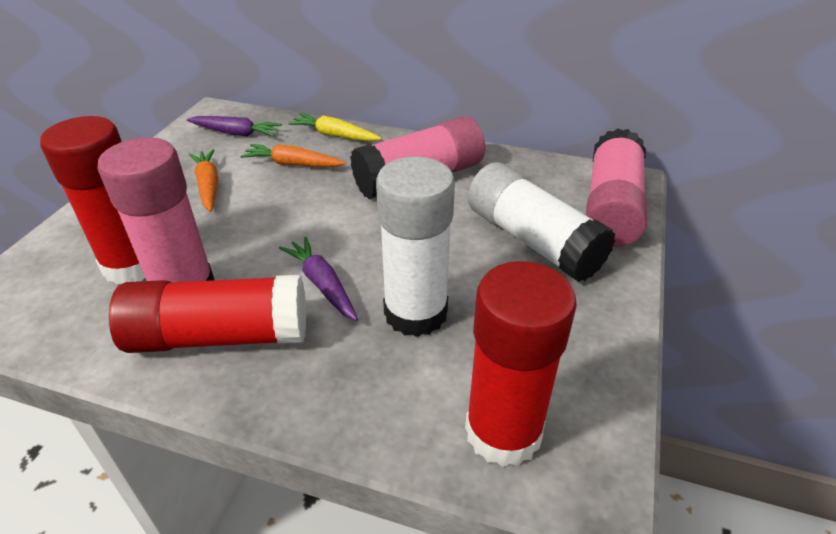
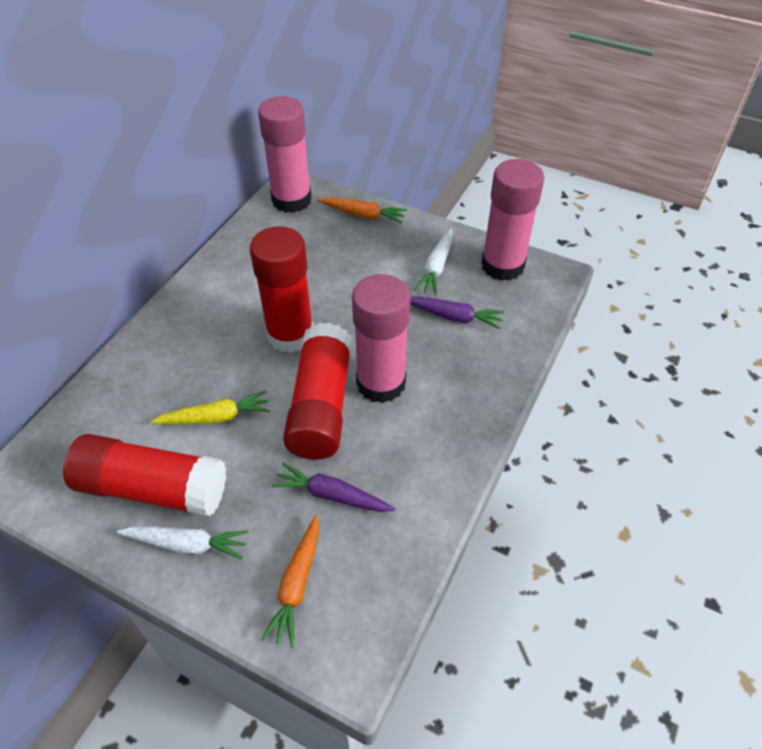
white carrot: none = 0 -> [116,526,249,560] [414,229,453,296] = 2
white glue stick: [376,156,455,337] [467,162,615,282] = 2 -> none = 0

